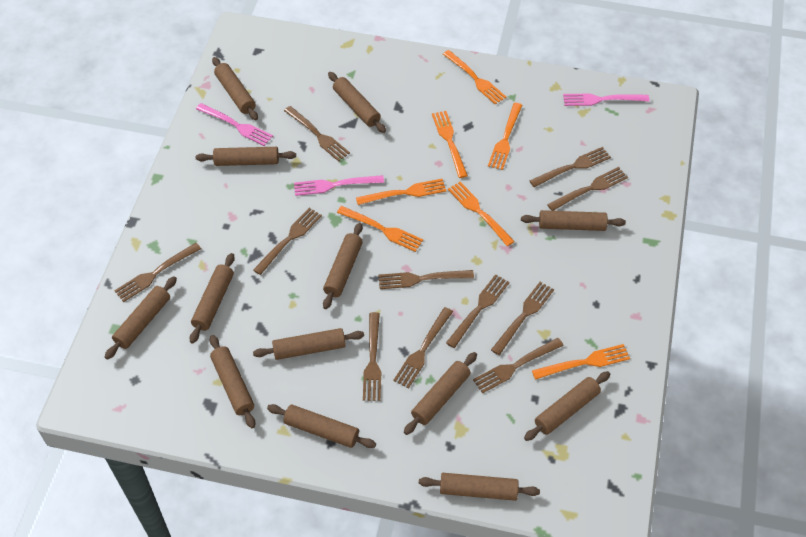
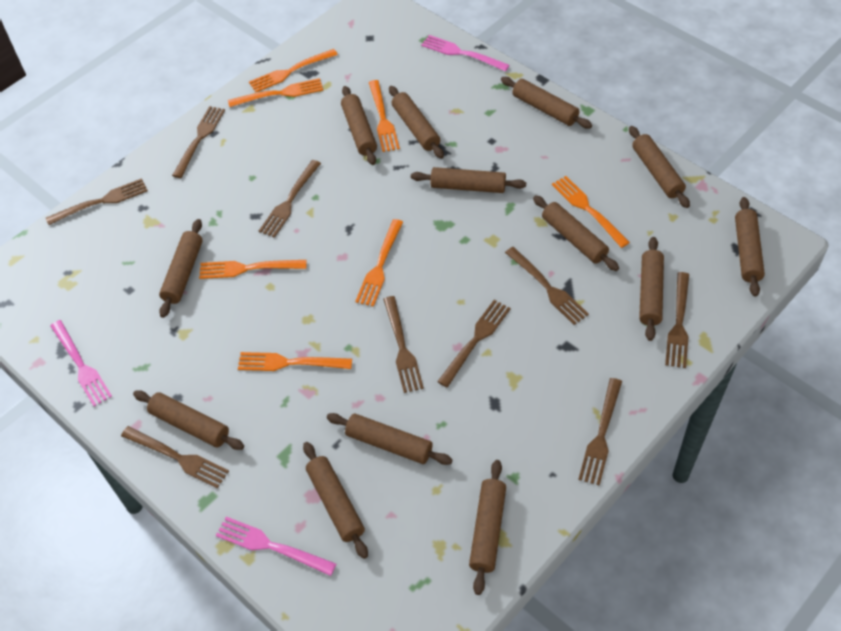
brown fork: [114,243,201,302] [253,208,322,275] [284,106,350,162] [363,312,381,401] [378,270,474,289] [393,307,453,389] [446,274,510,348] [473,338,564,394] [491,282,554,355] [530,147,611,187] [547,167,628,211] = 11 -> [46,178,148,225] [121,426,229,488] [172,106,225,178] [259,160,321,238] [383,296,424,393] [437,300,511,387] [505,247,589,325] [578,378,622,486] [665,272,689,368] = 9

